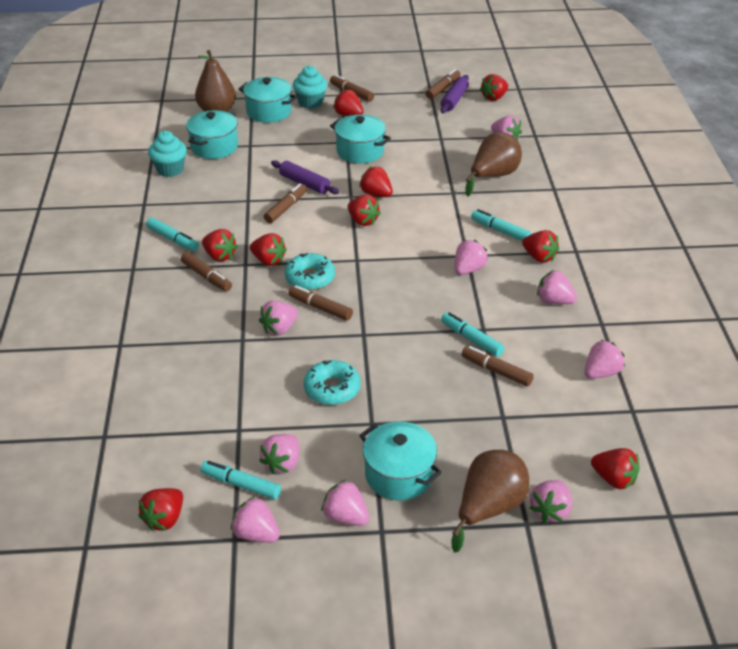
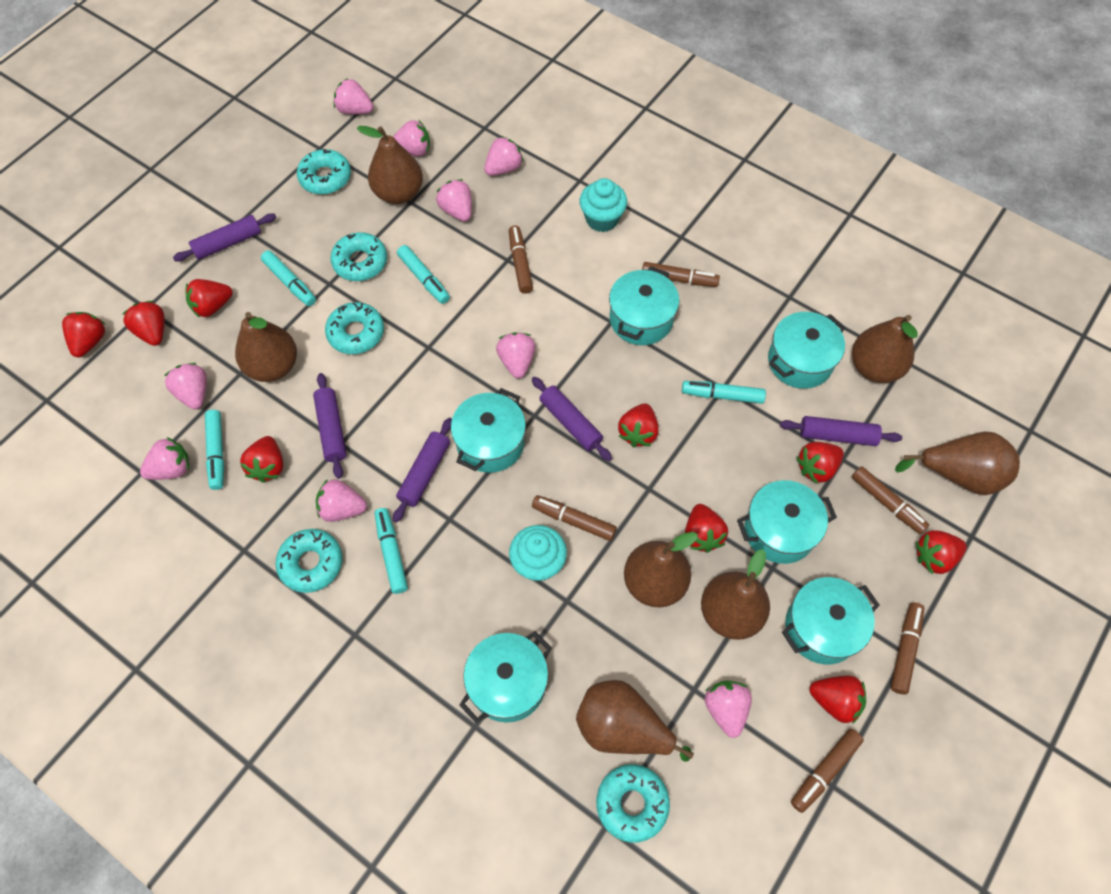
brown pear: [195,50,236,112] [451,450,529,552] [465,132,522,196] = 3 -> [235,312,297,382] [357,126,423,204] [576,680,694,762] [624,532,698,607] [701,549,770,640] [852,315,918,383] [895,432,1020,495] = 7
purple rolling pin: [271,160,339,194] [440,75,469,113] = 2 -> [173,213,276,262] [313,373,347,479] [393,418,452,523] [532,377,612,461] [780,416,902,446] = 5
turquoise donut: [285,253,335,290] [304,360,360,405] = 2 -> [276,529,342,593] [297,149,351,195] [325,302,384,354] [330,232,387,281] [596,764,670,843] = 5
turquoise marker: [146,218,199,251] [201,461,281,500] [441,312,504,357] [471,209,531,241] = 4 -> [205,410,224,490] [261,250,316,306] [375,508,408,594] [397,245,450,304] [682,381,766,404] = 5
turquoise pot: [186,110,238,159] [239,77,297,123] [330,114,391,163] [359,421,442,501] = 4 -> [451,388,526,473] [459,631,552,723] [609,266,679,345] [737,480,837,564] [768,312,846,389] [782,577,880,664] = 6

